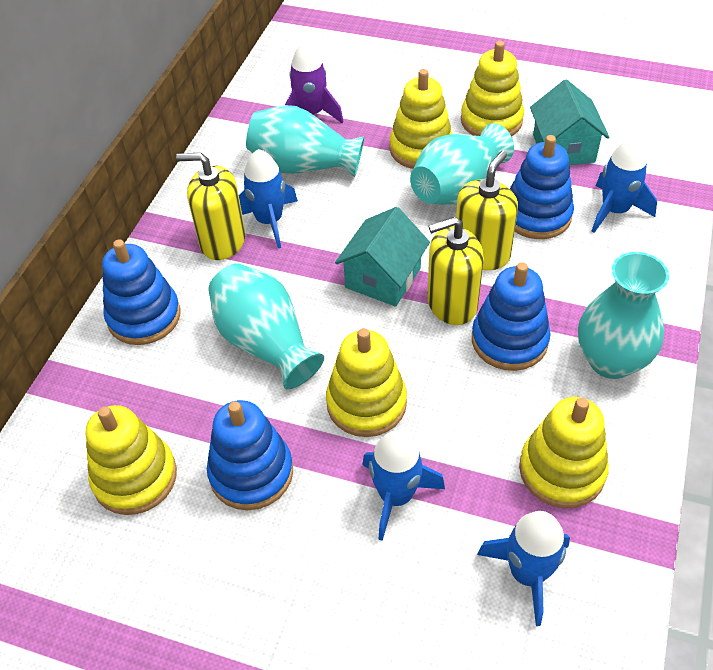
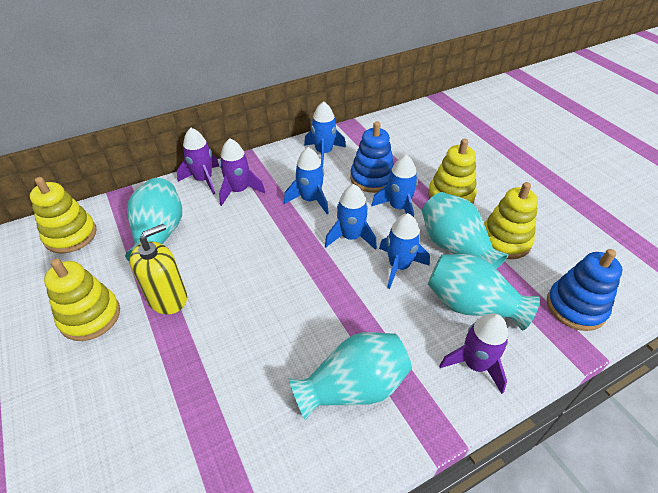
blue rocket: [239,149,298,248] [362,430,445,541] [477,511,570,626] [591,137,657,233] = 4 -> [284,147,329,214] [304,101,346,167] [325,184,377,250] [372,155,418,217] [379,213,430,289] = 5
blue stacking toy: [102,239,181,345] [207,400,293,510] [472,262,551,371] [510,135,574,239] = 4 -> [350,121,394,193] [547,249,623,331] = 2
purple rocket: [285,41,344,123] = 1 -> [177,128,219,195] [219,138,265,206] [439,313,508,394] = 3
turquoise house: [335,207,430,307] [530,79,609,165] = 2 -> none = 0
yellow soap dispenser: [176,153,246,260] [427,217,484,325] [456,151,518,270] = 3 -> [130,224,187,315] = 1
yellow stacking toy: [86,405,177,515] [326,328,407,437] [389,69,452,169] [461,41,524,136] [519,397,609,508] = 5 -> [30,177,97,254] [44,259,120,341] [428,139,477,204] [484,182,538,259] = 4

